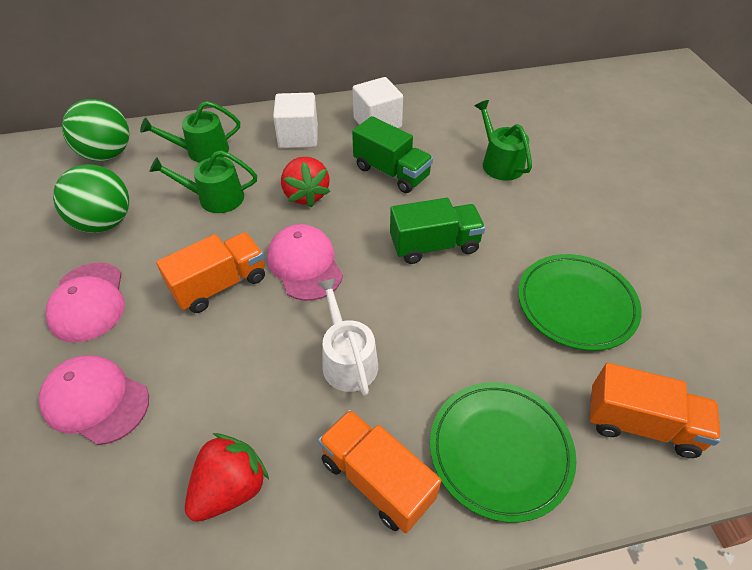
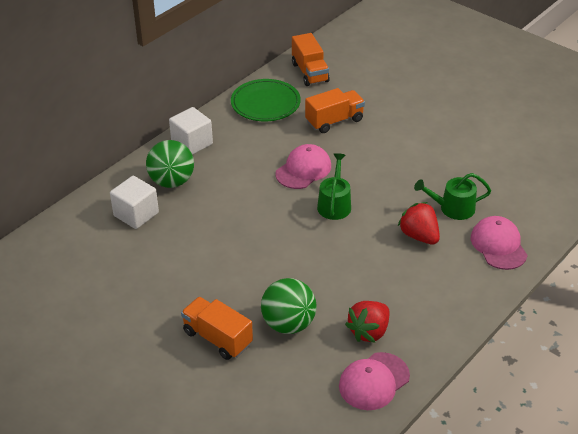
green plate: [430,382,576,523] [518,254,642,351] = 2 -> [231,79,301,121] = 1
green truck: [352,116,433,193] [390,198,485,264] = 2 -> none = 0
green watering can: [140,101,240,163] [149,150,257,213] [475,100,532,181] = 3 -> [317,153,351,220] [414,173,491,220] = 2
white watering can: [317,278,378,396] = 1 -> none = 0

